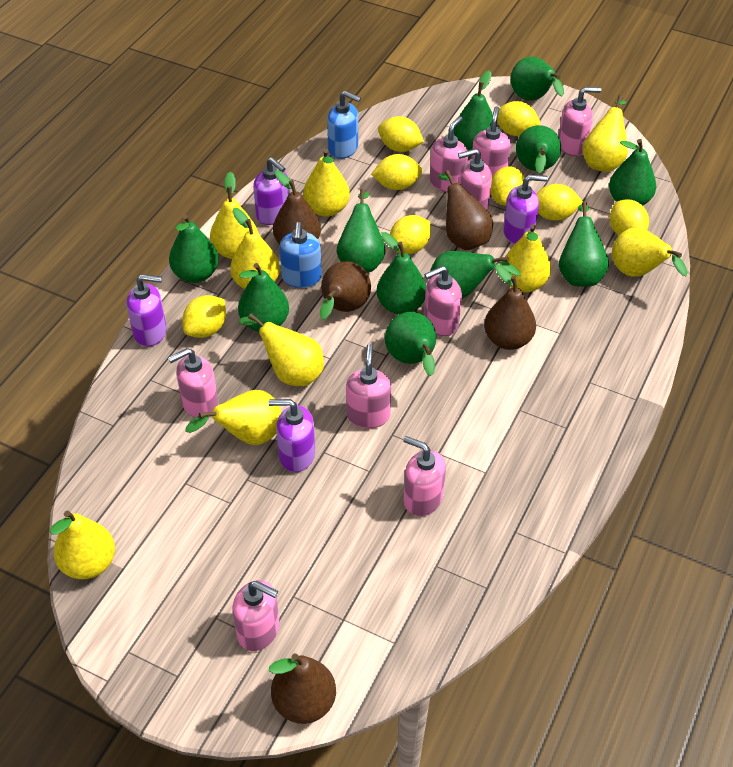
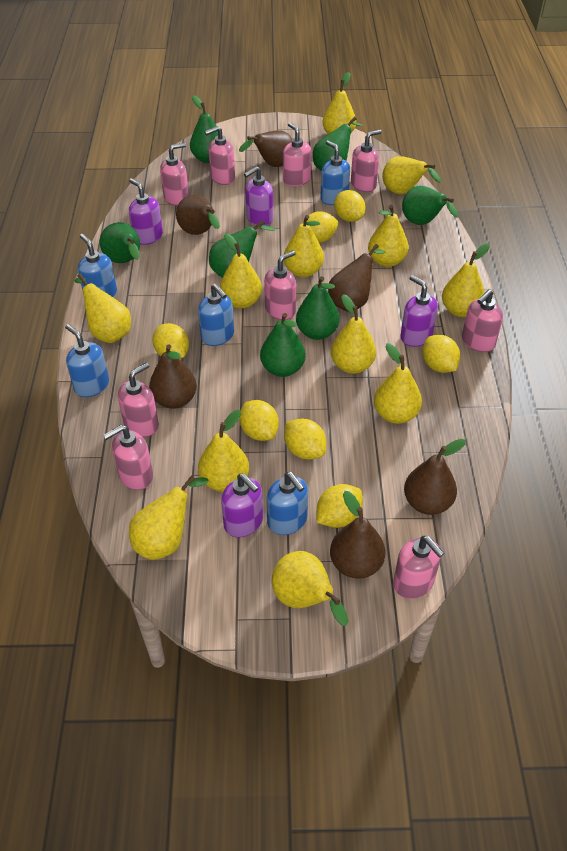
blue soap dispenser: [280,222,322,288] [327,91,361,159] = 2 -> [65,324,109,397] [78,234,117,297] [198,284,234,346] [267,472,308,535] [320,140,350,205] = 5
brown pear: [269,653,336,724] [273,170,321,244] [320,261,371,320] [439,170,493,250] [484,264,536,350] = 5 -> [149,344,197,409] [176,195,220,235] [239,130,292,167] [328,244,385,312] [330,491,386,579] [404,439,466,515] = 6
green pear: [169,214,219,283] [238,263,289,332] [337,189,385,273] [377,232,426,315] [385,312,436,376] [430,251,521,299] [454,70,493,151] [511,57,564,101] [516,125,561,173] [559,202,609,287] [609,139,656,206] = 11 -> [100,222,140,263] [190,95,218,163] [209,220,275,278] [260,313,306,377] [296,276,340,340] [313,117,363,171] [402,186,458,225] = 7
yellow lemon: [182,295,226,338] [371,154,422,190] [378,116,424,152] [390,215,431,254] [490,166,525,206] [497,101,540,136] [536,184,583,221] [610,199,649,235] = 8 -> [152,323,189,359] [239,400,279,441] [284,418,326,459] [302,211,338,243] [316,484,363,528] [334,190,365,222] [422,335,460,373] = 7
yellow pear: [50,511,115,579] [185,390,282,445] [210,172,258,259] [230,208,280,289] [239,314,324,386] [303,149,350,217] [505,224,551,292] [582,95,628,172] [612,228,688,277] = 9 -> [75,274,131,343] [129,475,209,560] [198,410,249,492] [220,233,262,309] [272,551,348,626] [284,215,324,277] [322,72,356,134] [331,294,376,374] [368,205,408,267] [374,343,422,424] [382,156,441,194] [442,244,490,317] = 12

